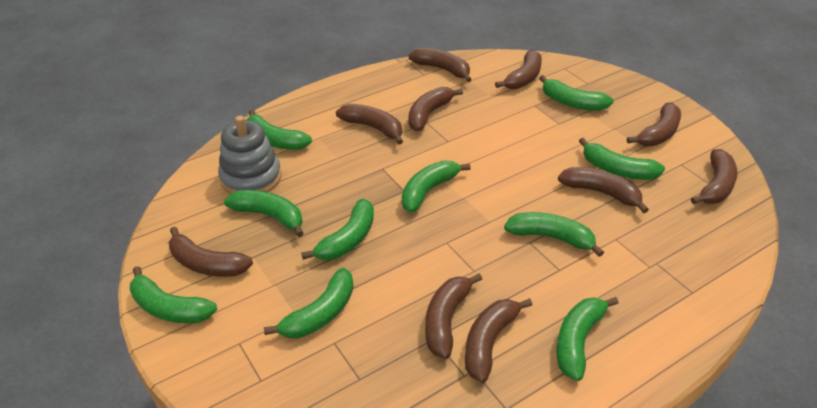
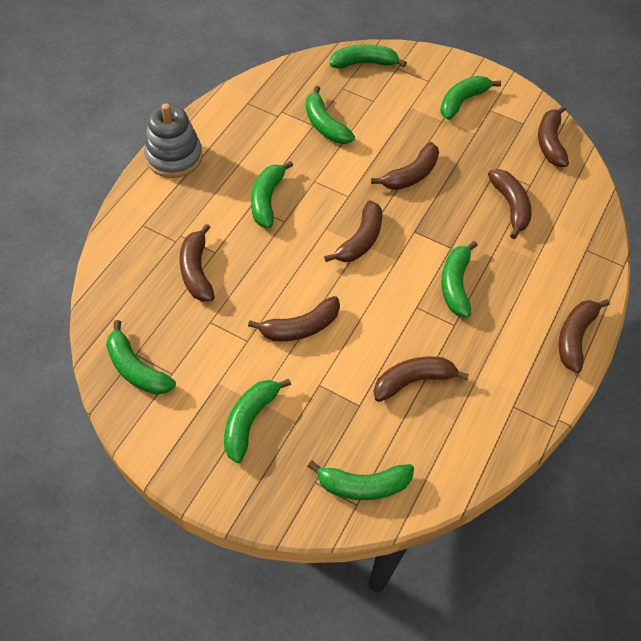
brown banana: [169,227,253,277] [336,104,403,145] [408,47,472,82] [408,87,463,131] [425,273,482,359] [465,298,532,383] [495,49,542,89] [558,167,649,213] [627,102,681,146] [691,149,738,204] = 10 -> [179,224,215,301] [248,296,340,341] [324,200,382,262] [371,142,439,190] [373,357,469,402] [488,169,532,239] [538,106,569,167] [559,299,610,373] = 8
green banana: [130,266,217,323] [224,190,304,237] [247,109,312,150] [264,268,354,338] [301,198,374,260] [402,160,471,213] [504,212,604,257] [539,75,614,111] [556,297,618,381] [579,138,665,180] = 10 -> [106,320,176,395] [224,379,291,463] [251,161,293,228] [306,86,355,144] [307,461,414,500] [330,45,407,69] [440,76,501,120] [441,241,478,317] = 8

